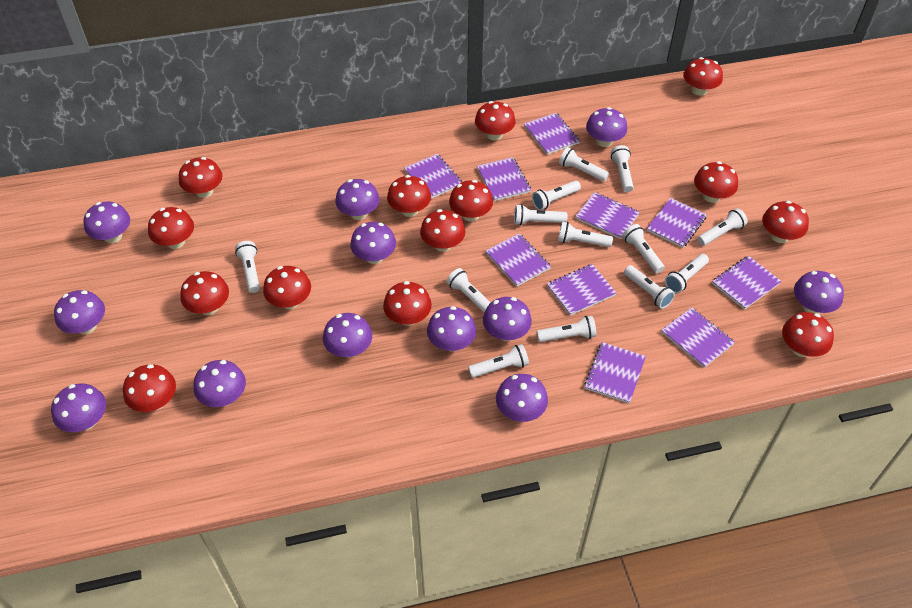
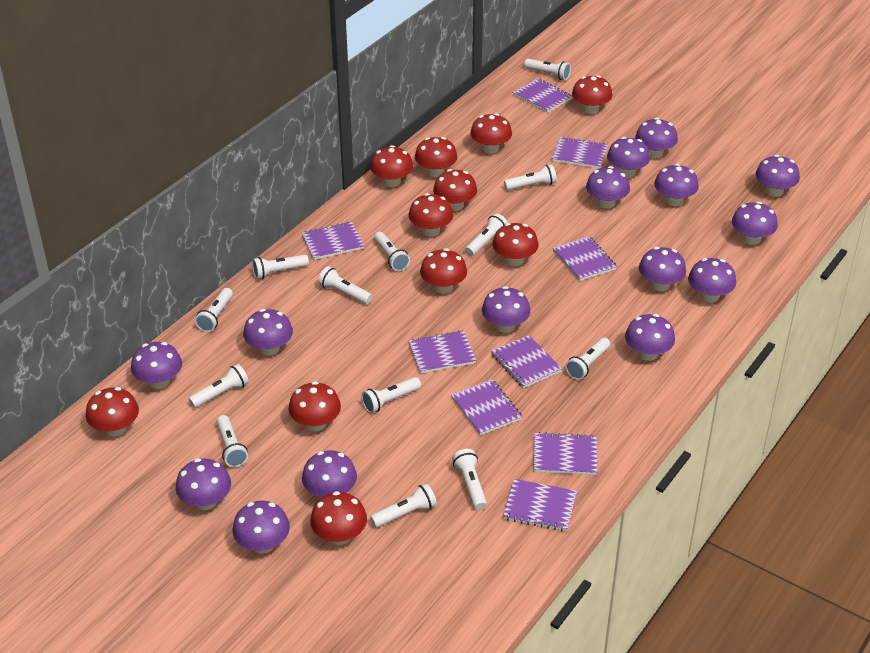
purple mushroom: [51,383,106,432] [54,290,105,334] [84,202,130,243] [194,360,246,407] [323,313,372,358] [335,179,380,220] [350,222,396,264] [427,306,476,352] [483,297,532,341] [496,374,548,422] [586,107,627,147] [794,271,844,313] = 12 -> [131,342,182,389] [176,458,231,510] [233,501,290,554] [243,309,293,356] [302,450,357,498] [482,286,530,333] [586,166,630,209] [607,137,650,178] [625,314,675,361] [635,118,678,159] [639,247,686,291] [654,164,699,206] [688,258,736,303] [732,201,778,245] [756,155,800,197] = 15
purple notebook: [404,154,462,199] [477,157,531,201] [486,234,551,287] [524,113,580,155] [547,264,616,316] [575,192,640,239] [584,342,646,404] [647,198,707,248] [662,307,735,368] [712,256,782,310] = 10 -> [302,222,364,260] [408,330,477,374] [451,379,522,435] [491,335,562,388] [503,479,577,531] [513,78,572,113] [534,432,597,475] [552,137,608,169] [553,236,617,281] = 9
red mushroom: [123,364,176,412] [148,207,194,249] [179,157,222,198] [180,271,229,315] [263,266,311,309] [383,281,432,326] [387,175,431,217] [420,209,465,252] [449,180,493,222] [475,101,516,140] [683,57,723,96] [694,161,738,203] [762,201,809,243] [782,312,834,357] = 14 -> [86,387,139,436] [288,381,341,431] [310,491,367,545] [370,145,413,187] [409,193,453,236] [415,137,457,177] [420,248,467,294] [433,169,477,211] [470,113,512,154] [492,223,539,266] [572,75,612,114] = 11

